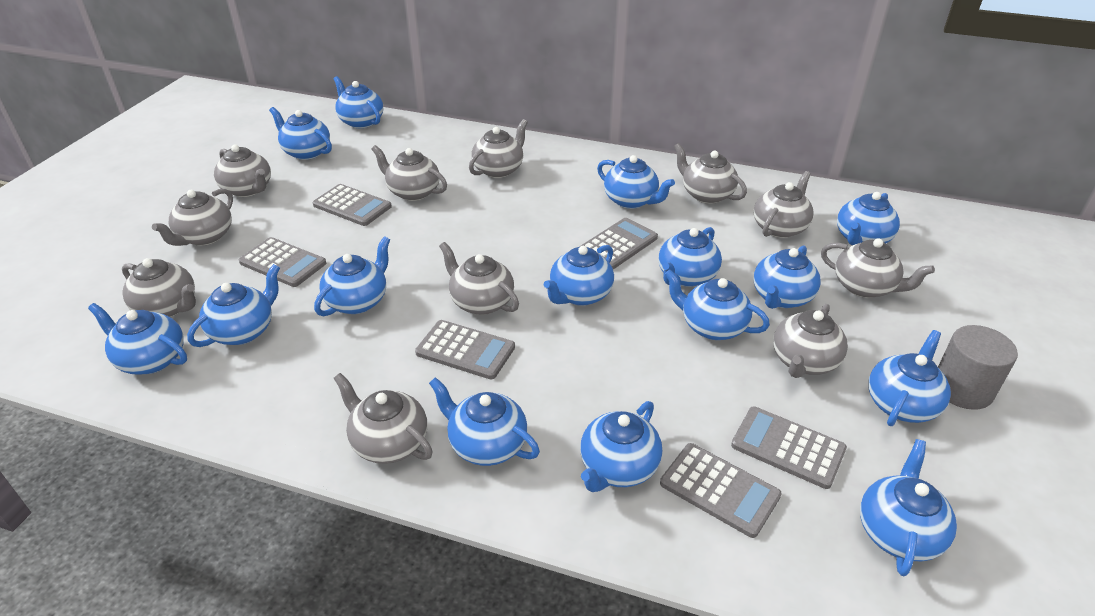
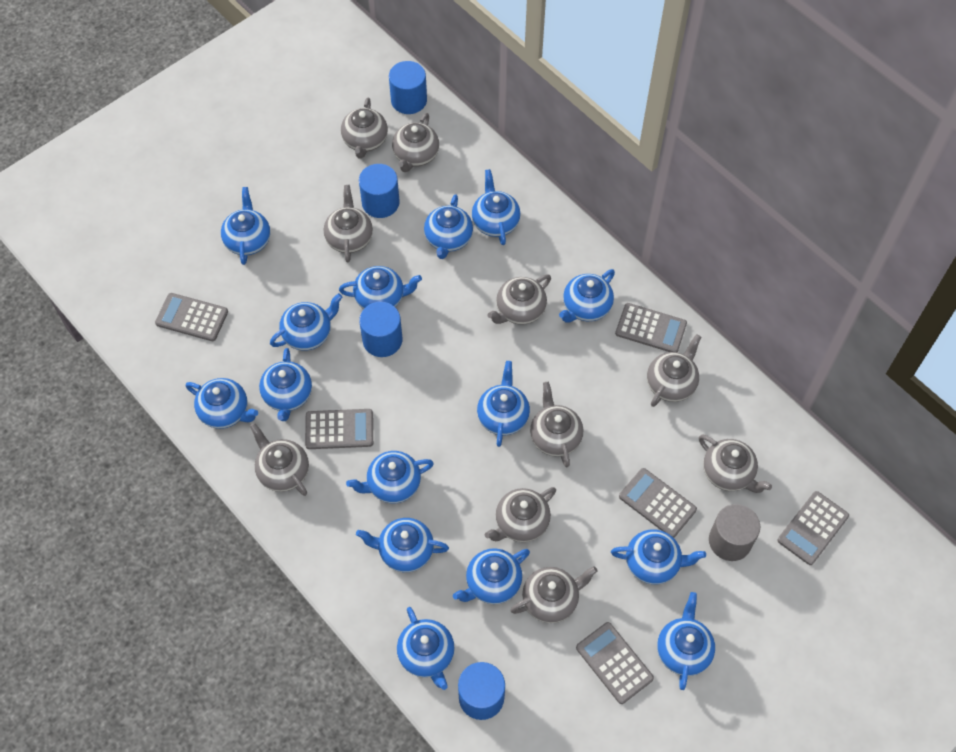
blue cylinder: none = 0 -> [359,164,400,218] [359,302,403,357] [389,61,427,114] [458,662,505,720] = 4
grey teapot: [122,258,196,317] [152,189,233,246] [214,144,271,197] [334,373,433,464] [372,145,447,201] [439,242,519,315] [469,119,528,178] [674,143,747,204] [754,171,814,238] [773,304,848,378] [821,238,935,298] = 11 -> [250,423,309,496] [323,185,373,263] [341,97,388,159] [392,113,439,172] [485,487,556,542] [487,275,551,325] [510,566,597,623] [530,382,583,467] [647,334,701,407] [699,435,772,493] = 10

